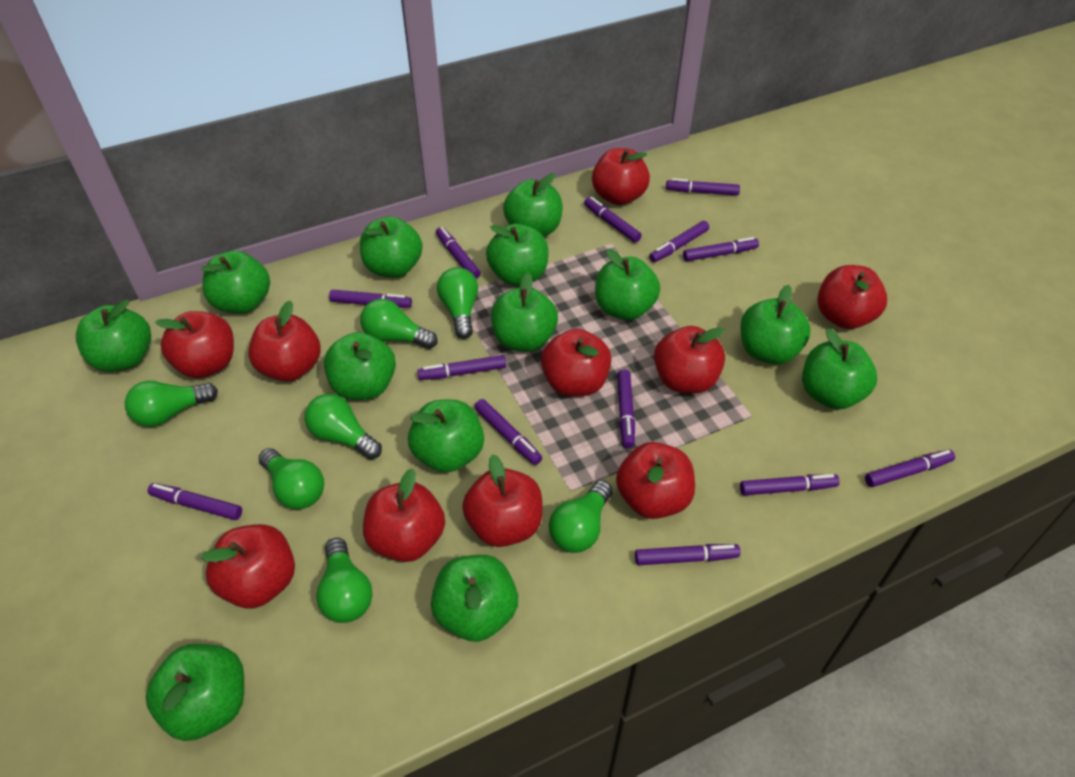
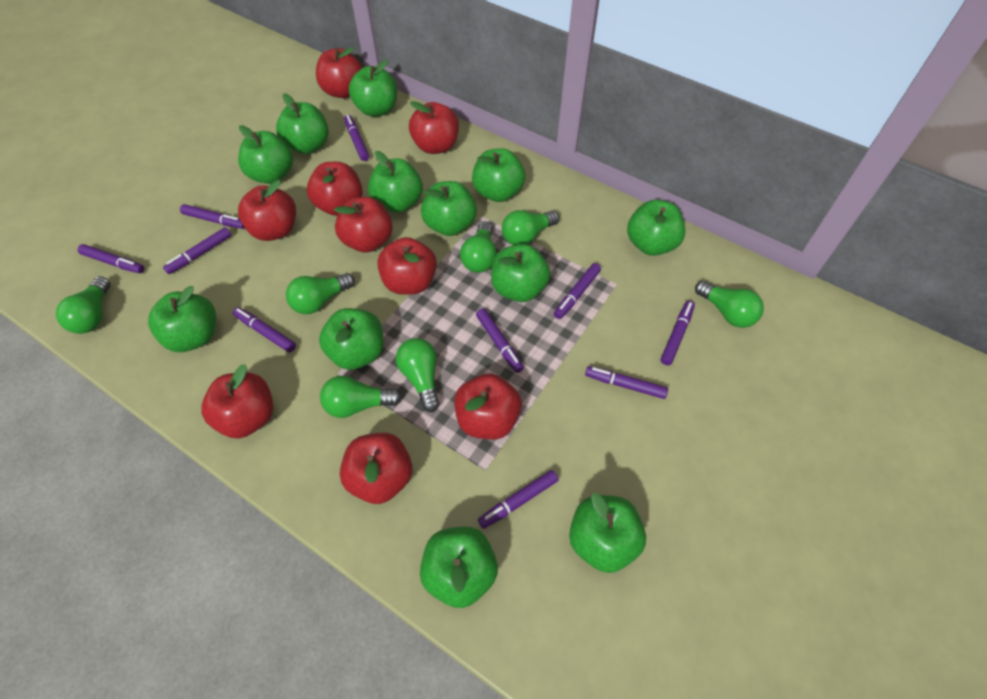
green apple: [76,300,151,372] [146,644,244,741] [201,250,270,314] [324,332,396,400] [360,216,423,278] [408,399,484,473] [431,555,518,642] [486,224,549,286] [491,273,558,352] [503,173,563,236] [595,249,660,320] [740,285,811,364] [802,328,877,409] = 13 -> [148,286,216,352] [238,125,293,184] [276,93,329,154] [319,308,384,370] [349,60,397,117] [368,151,423,213] [420,527,498,608] [421,181,477,236] [472,148,526,202] [491,244,550,302] [569,493,646,573] [627,200,685,256] = 12
purple marker: [147,483,242,520] [329,290,412,308] [417,355,506,380] [436,227,481,279] [475,399,542,465] [584,197,642,242] [617,369,635,448] [635,544,741,565] [649,221,709,262] [666,178,740,195] [683,237,759,261] [740,474,840,495] [865,450,955,487] = 13 -> [78,244,144,273] [163,227,232,274] [180,204,244,229] [233,307,296,352] [344,115,369,161] [476,309,524,373] [478,470,559,529] [554,263,601,319] [585,366,668,399] [661,301,695,365] = 10
red apple: [155,311,234,378] [201,524,295,608] [248,300,321,381] [363,468,445,562] [462,454,542,547] [541,329,612,397] [592,148,650,205] [616,442,695,519] [654,326,725,394] [817,265,887,329] = 10 -> [201,364,274,438] [238,180,296,241] [307,162,363,216] [316,47,362,98] [334,197,393,253] [340,433,413,504] [377,237,437,295] [409,101,459,154] [454,373,522,440] = 9

